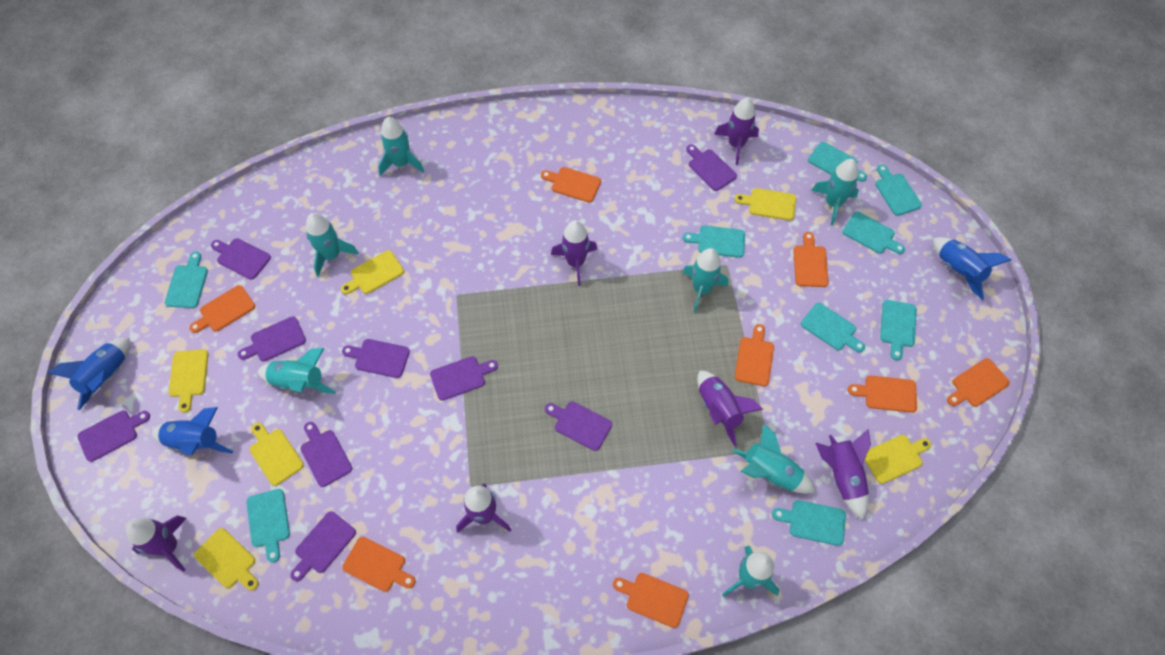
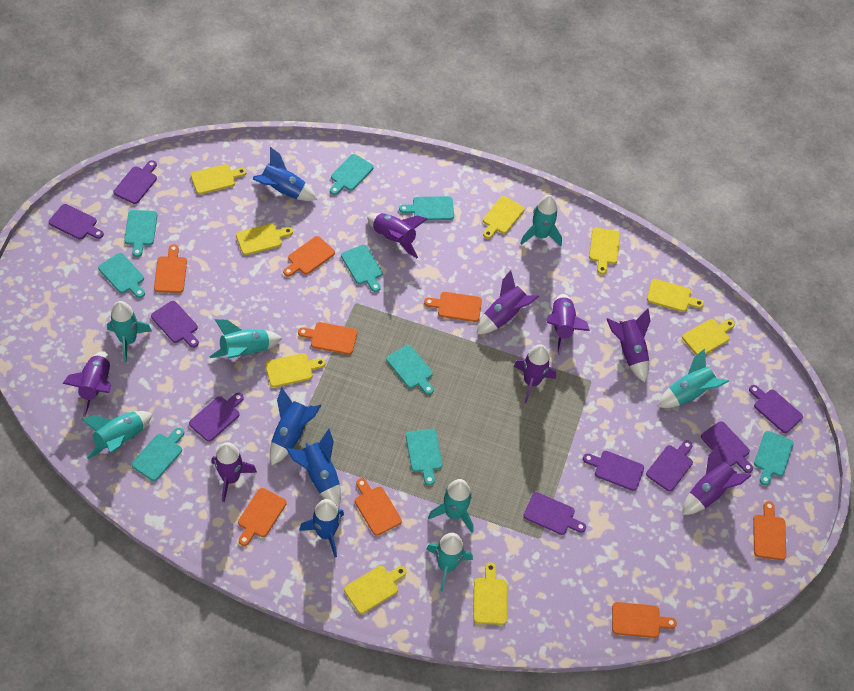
blue rocket: [47,338,130,410] [152,407,233,455] [933,237,1012,300] = 3 -> [253,147,317,201] [270,387,322,465] [286,429,341,508] [299,499,344,557] = 4
purple rocket: [126,515,187,572] [456,484,511,533] [551,220,598,286] [697,371,763,447] [714,97,759,165] [815,429,871,520] = 6 -> [62,351,111,417] [211,442,257,502] [367,213,427,258] [477,270,539,334] [514,344,556,403] [547,294,590,355] [607,308,650,382] [683,445,751,515] = 8
yellow cutting board: [169,349,208,413] [194,528,259,591] [250,423,304,486] [341,250,404,294] [734,188,796,221] [865,435,931,484] = 6 -> [191,164,247,194] [236,223,293,255] [265,353,326,387] [344,566,406,614] [473,562,507,625] [483,196,525,239] [589,227,620,274] [647,279,704,312] [682,319,735,355] = 9

